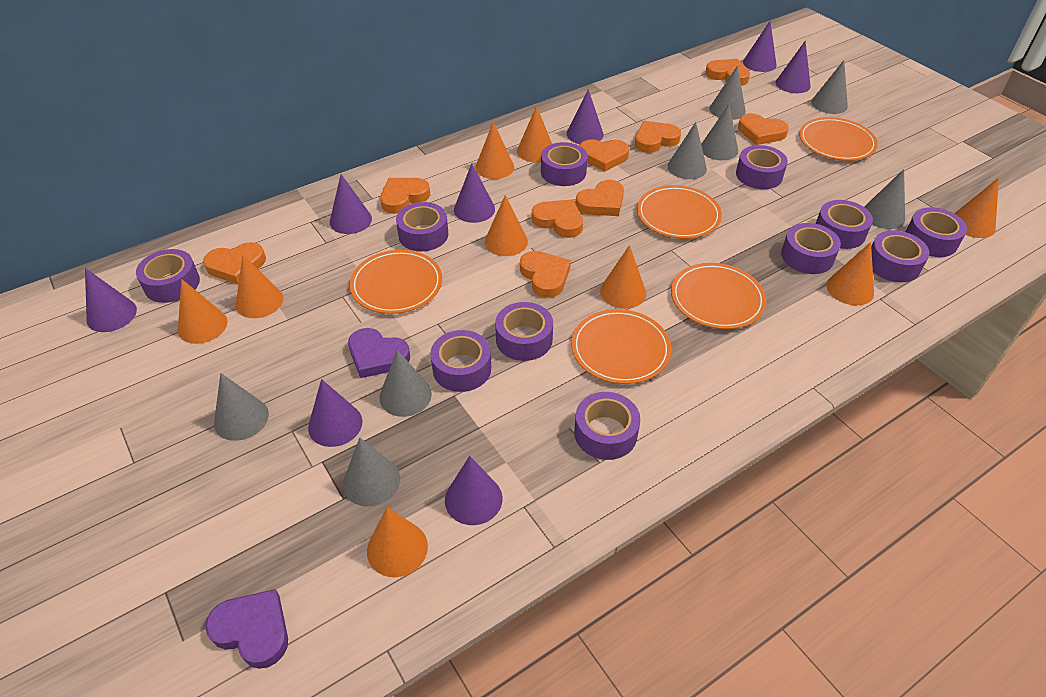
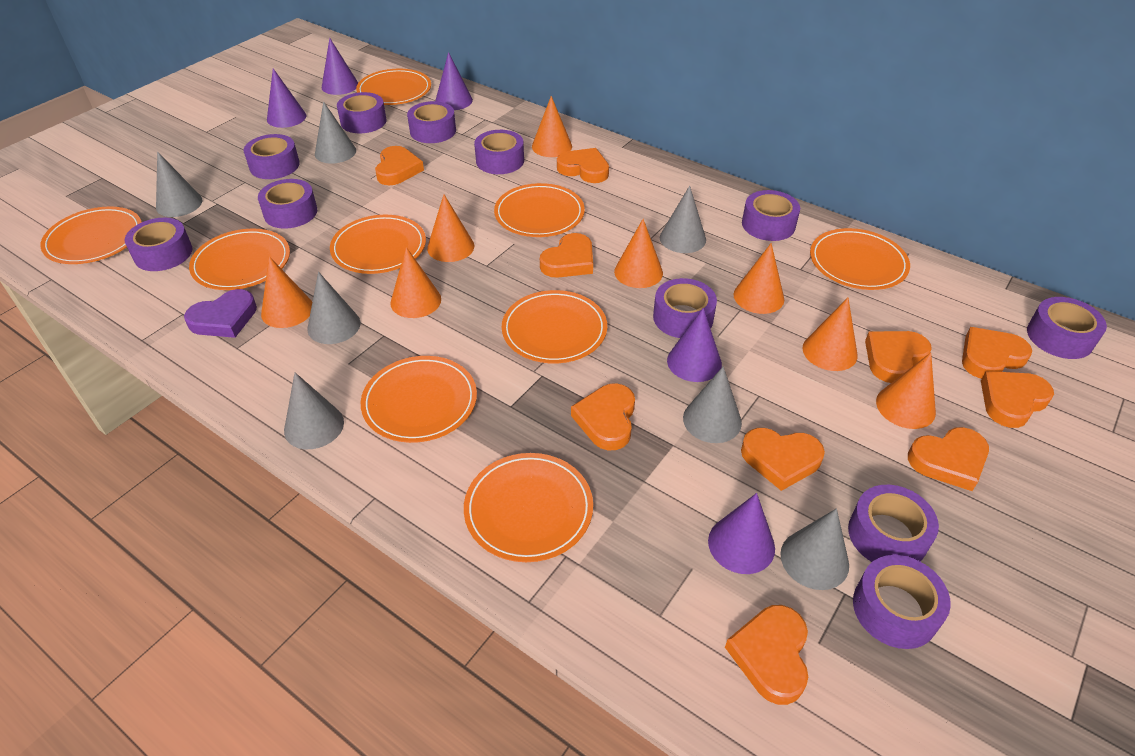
grey cone: [214,373,269,441] [343,438,400,507] [380,350,432,417] [668,122,707,179] [701,104,738,160] [710,65,746,120] [811,60,848,114] [864,169,905,229] = 8 -> [156,152,203,217] [284,373,344,449] [307,272,360,344] [315,101,356,164] [660,186,706,253] [683,366,742,443] [780,508,849,590] = 7
orange cone: [178,279,228,344] [236,255,283,318] [367,507,428,577] [475,122,514,179] [485,195,528,256] [517,106,552,162] [600,245,646,309] [827,242,874,306] [954,178,999,238] = 9 -> [261,256,312,328] [390,247,441,318] [427,195,474,262] [532,96,572,157] [614,219,663,288] [734,243,784,314] [803,298,858,371] [876,353,936,429] = 8
orange heart: [203,242,266,284] [380,178,430,214] [520,251,571,298] [532,200,583,238] [576,180,624,216] [579,139,629,172] [635,121,681,153] [705,59,750,86] [738,113,789,145] = 9 -> [375,146,424,185] [540,233,593,278] [557,148,609,183] [571,383,635,450] [725,605,808,705] [741,428,825,491] [865,331,932,383] [908,427,989,491] [962,327,1032,379] [981,371,1054,428] = 10
orange plate: [350,250,442,314] [572,309,671,384] [637,185,722,239] [671,263,766,329] [799,117,878,161] = 5 -> [40,206,142,264] [189,229,290,290] [330,215,426,274] [356,69,431,105] [361,356,477,443] [464,453,593,562] [494,183,585,237] [502,290,607,363] [810,228,910,290] = 9
purple cone: [85,268,137,332] [308,379,362,447] [330,174,372,234] [445,456,503,525] [454,163,495,223] [567,89,604,144] [743,21,777,72] [775,41,811,93] = 8 -> [267,68,306,128] [322,38,358,95] [435,52,473,110] [667,308,722,382] [708,493,775,574] = 5
purple heart: [205,589,288,669] [348,328,410,378] = 2 -> [184,289,257,338] = 1

